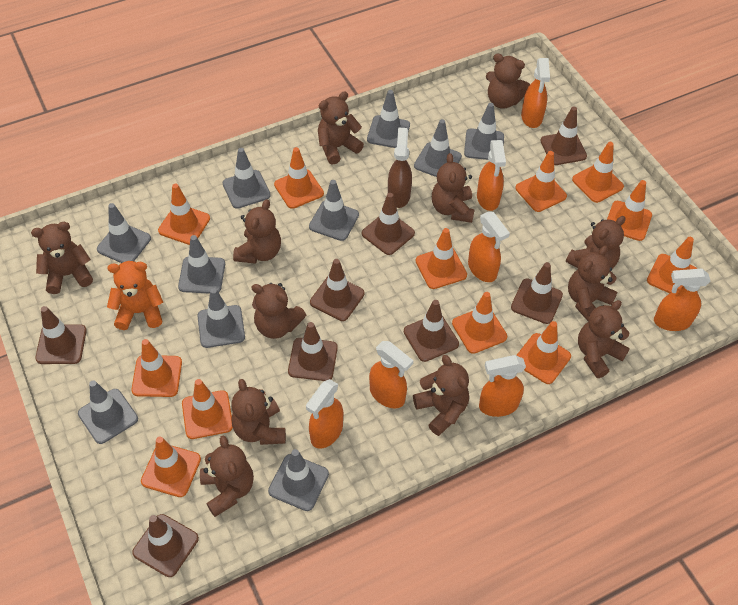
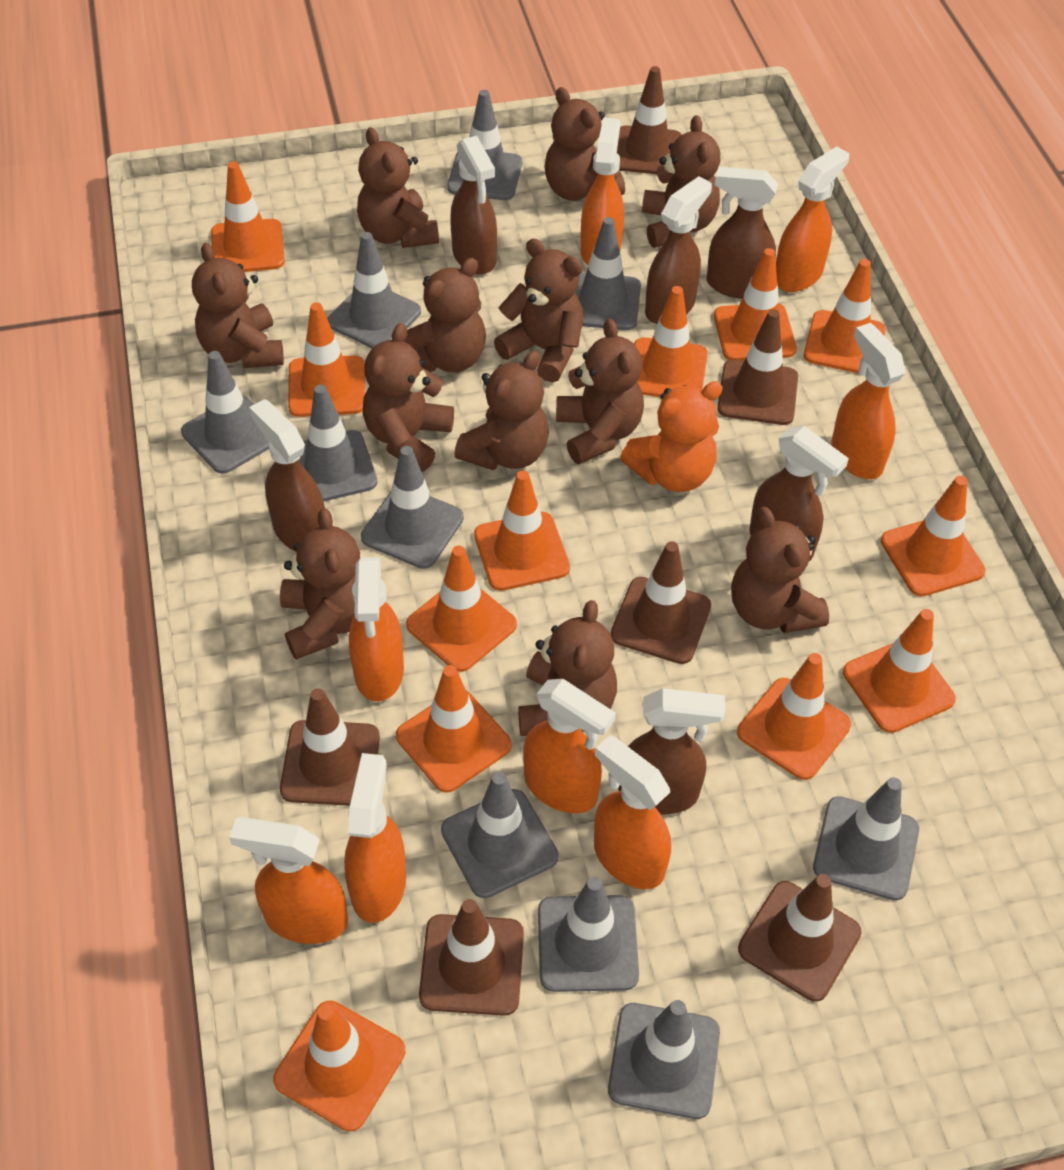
brown spray bottle: [388,128,412,208] = 1 -> [249,399,325,552] [450,136,497,275] [618,688,725,815] [645,176,712,324] [707,167,778,299] [749,426,849,561] = 6
brown traffic cone: [35,306,87,364] [132,514,199,577] [288,322,338,381] [310,259,365,321] [362,193,415,255] [404,300,459,362] [511,262,563,324] [540,107,587,165] = 8 -> [280,688,380,806] [419,899,524,1016] [611,541,711,664] [617,66,682,174] [717,309,798,425] [738,874,862,1002] = 6
orange spray bottle: [306,379,343,449] [369,341,413,409] [468,212,510,282] [477,140,506,211] [479,355,526,417] [521,58,550,128] [654,269,711,331] = 7 -> [229,817,348,944] [344,753,406,923] [349,557,404,702] [523,679,616,813] [580,117,624,265] [594,735,671,889] [776,146,849,292] [831,323,905,479] = 8

